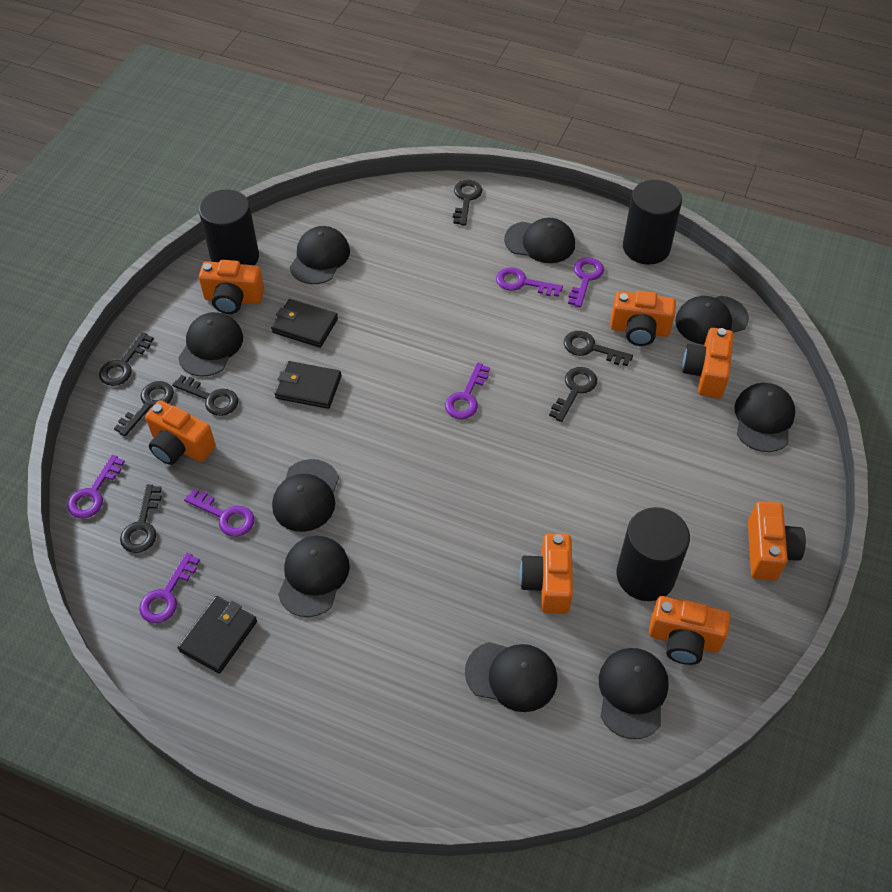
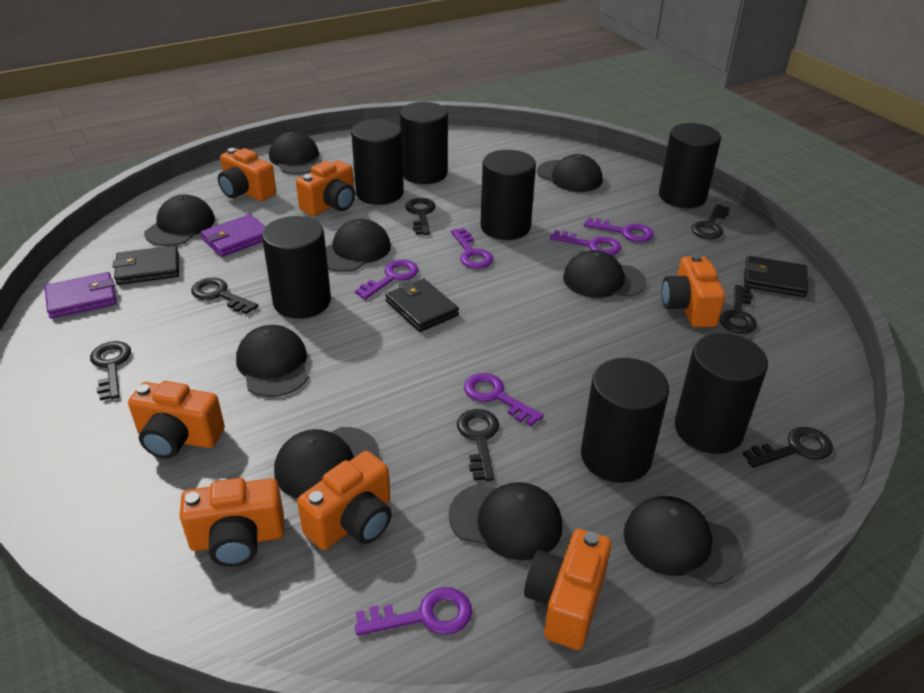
black cylinder: [199,189,259,265] [616,507,690,601] [623,180,682,264] = 3 -> [262,216,331,319] [351,119,404,205] [400,102,448,184] [480,150,536,240] [581,358,669,483] [659,123,721,208] [675,333,768,454] = 7
purple wallet: none = 0 -> [45,272,117,319] [201,214,265,257] = 2

